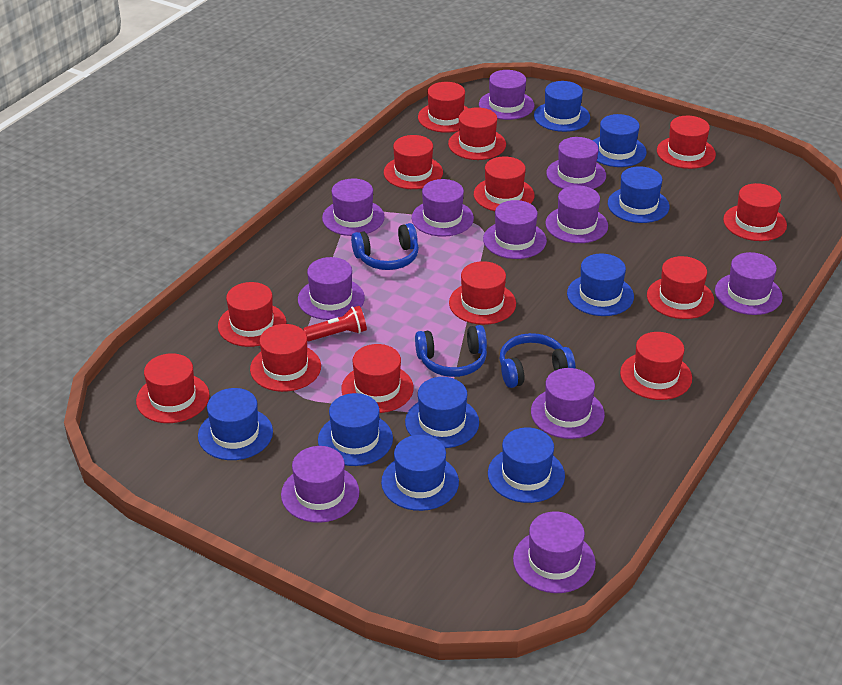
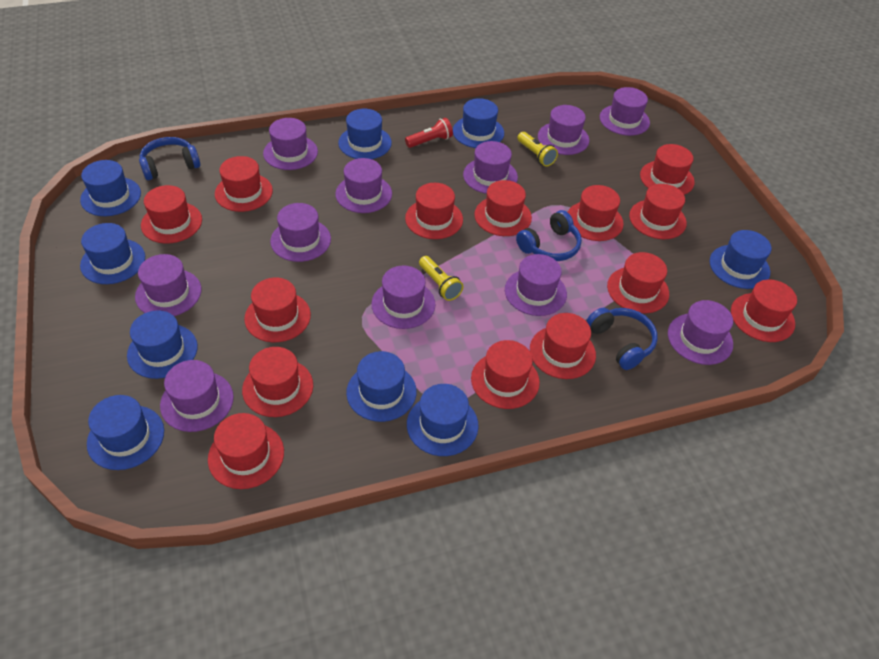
red hat: [136,353,210,423] [218,282,286,347] [250,324,321,392] [341,344,414,413] [384,135,443,189] [418,82,469,133] [448,107,506,160] [449,261,516,325] [474,156,534,211] [620,332,692,400] [647,256,714,319] [657,116,716,169] [723,183,787,241] = 13 -> [141,185,202,244] [208,413,284,489] [215,156,273,212] [242,347,313,417] [244,278,311,342] [405,183,463,239] [471,340,540,409] [474,180,532,236] [530,313,596,379] [568,185,624,241] [607,252,669,313] [629,184,687,239] [640,144,695,195] [731,279,797,342] = 14
yellow flashlight: none = 0 -> [419,256,463,301] [517,132,558,167] = 2

